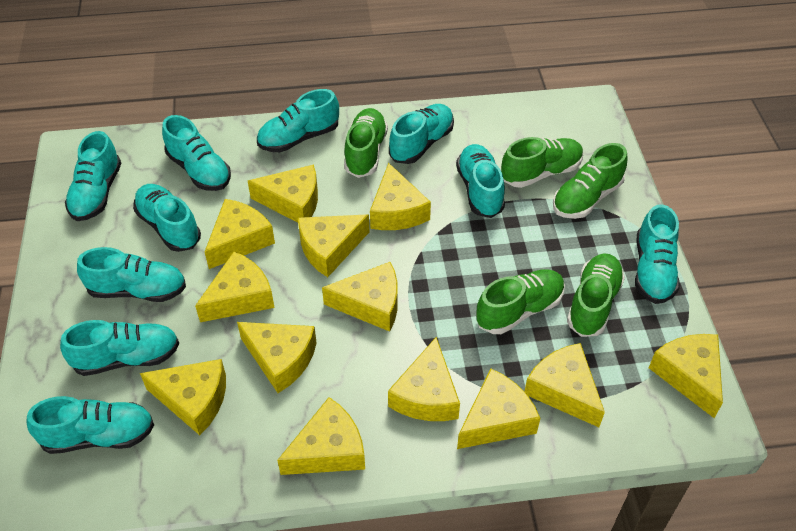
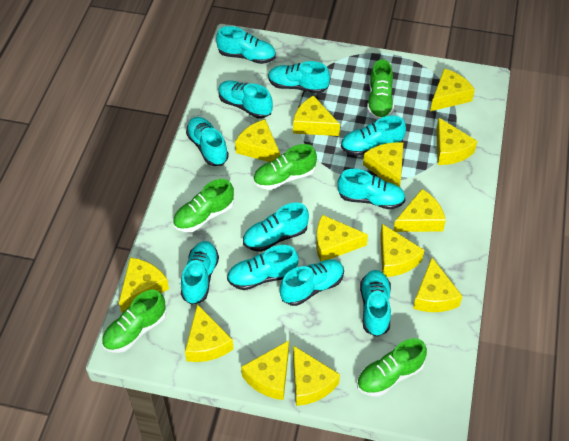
turquoise shoe: [27,396,154,454] [60,320,179,376] [65,131,121,221] [77,247,186,302] [133,184,201,252] [162,115,231,191] [257,89,339,152] [389,104,454,164] [456,144,505,218] [635,204,679,304] = 10 -> [181,241,219,305] [186,117,229,166] [216,26,276,64] [218,80,273,118] [227,245,299,290] [243,202,309,252] [268,61,330,94] [280,260,344,306] [338,168,405,210] [341,116,406,156] [360,270,391,337] = 11

